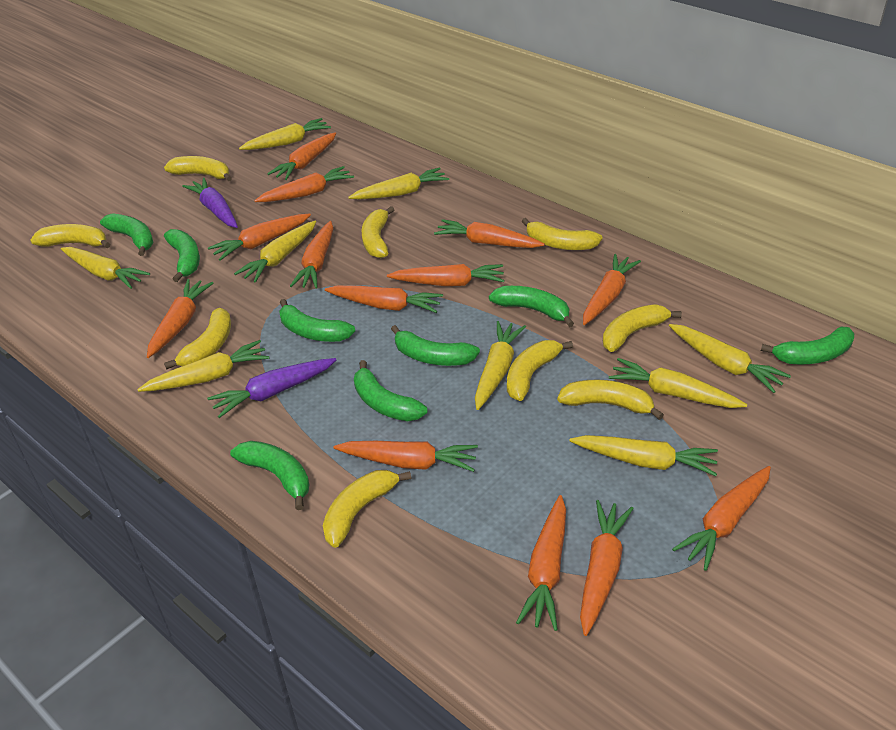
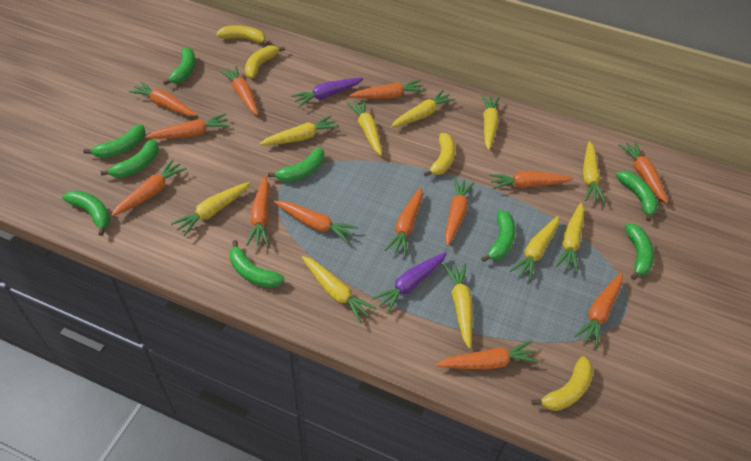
green banana: [100,213,154,256] [164,229,200,282] [230,441,309,510] [279,299,355,342] [354,360,427,421] [391,325,480,366] [489,286,574,327] [761,327,854,364] = 8 -> [62,190,110,236] [83,124,145,158] [101,139,159,178] [163,47,196,85] [229,240,284,288] [268,147,324,182] [481,210,515,262] [616,171,658,221] [625,223,654,280] = 9
yellow banana: [30,224,110,248] [164,156,232,181] [164,308,231,369] [323,470,411,548] [361,206,394,258] [507,340,573,401] [522,218,603,250] [557,380,664,420] [603,304,682,352] = 9 -> [216,25,269,45] [245,46,285,78] [424,133,455,177] [532,357,593,411] = 4
yellow carrot: [61,247,150,289] [137,340,269,392] [234,221,316,283] [239,118,331,150] [348,168,449,199] [475,321,526,410] [569,435,718,476] [609,358,747,408] [669,324,791,393] = 9 -> [171,182,250,236] [259,115,339,145] [302,256,377,323] [347,99,382,156] [391,90,455,127] [444,263,473,349] [481,95,500,150] [510,216,559,282] [556,203,584,273] [583,141,606,203] = 10

